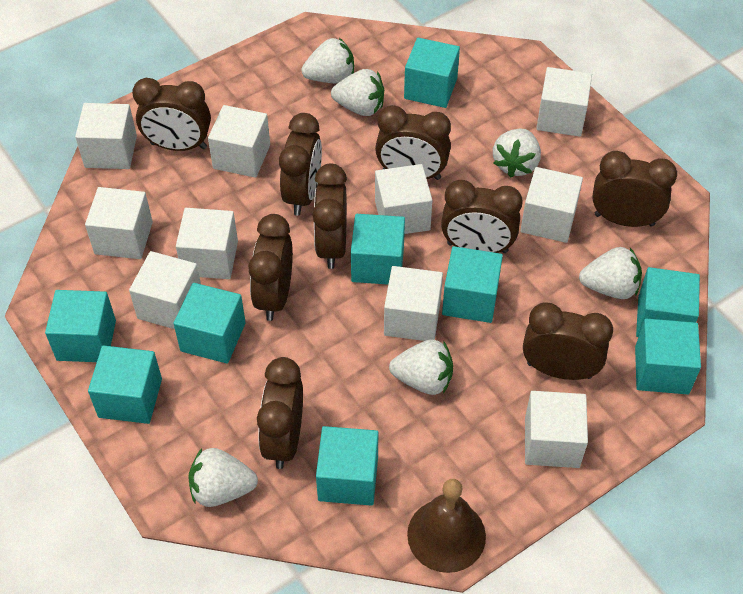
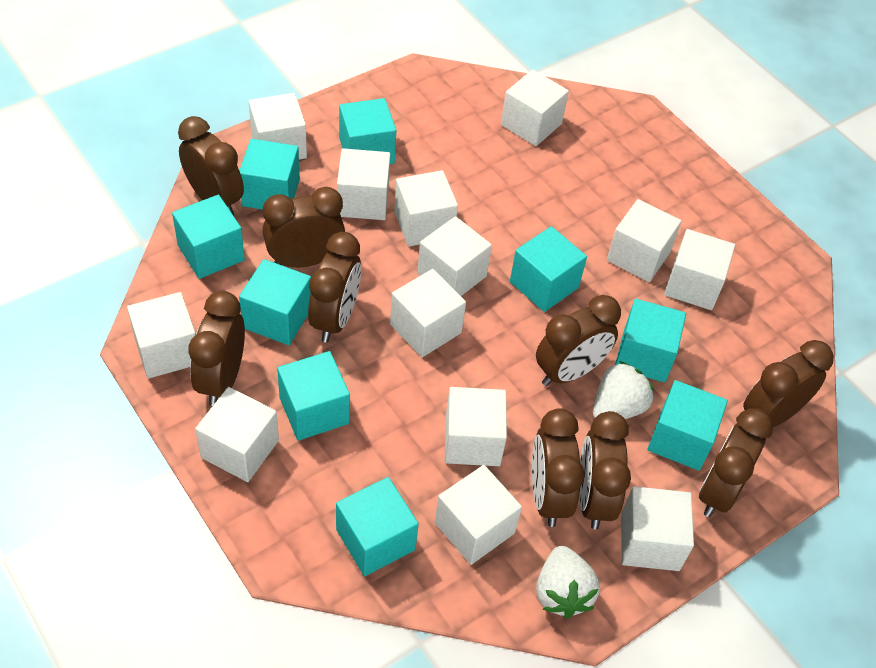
brown bell: [407,479,486,573] = 1 -> none = 0
white cube: [75,103,137,169] [85,187,153,259] [129,251,201,329] [176,208,238,279] [208,105,270,178] [375,164,432,234] [384,266,443,341] [520,167,583,243] [525,391,588,468] [536,67,592,137] = 10 -> [127,292,196,379] [195,387,279,482] [249,93,307,160] [337,148,390,220] [390,269,466,357] [394,170,458,247] [417,216,492,296] [435,465,522,565] [445,387,507,466] [501,70,569,146] [607,199,682,282] [621,486,694,571] [664,229,735,310] = 13
white strawberry: [188,448,258,507] [302,38,354,84] [331,69,384,116] [389,339,453,395] [493,128,541,178] [579,247,642,299] = 6 -> [536,546,600,618] [593,361,654,419] = 2

